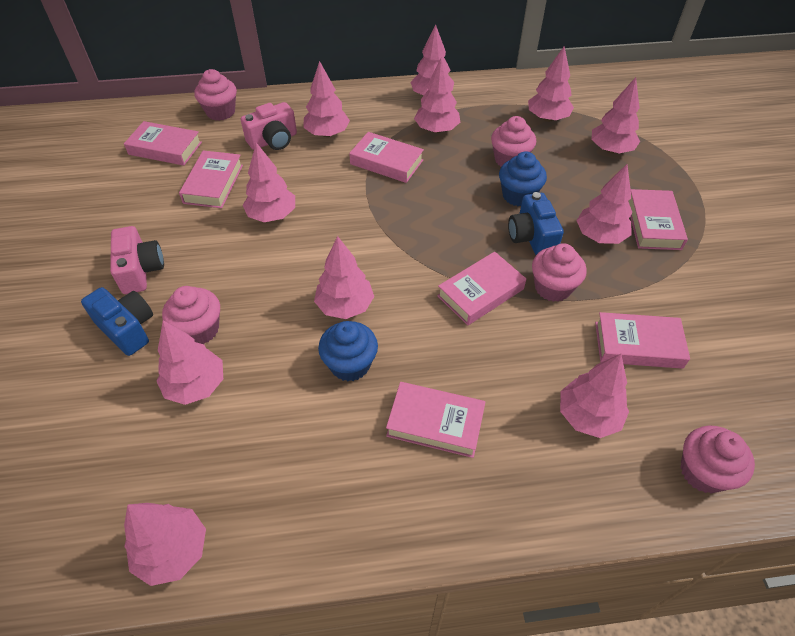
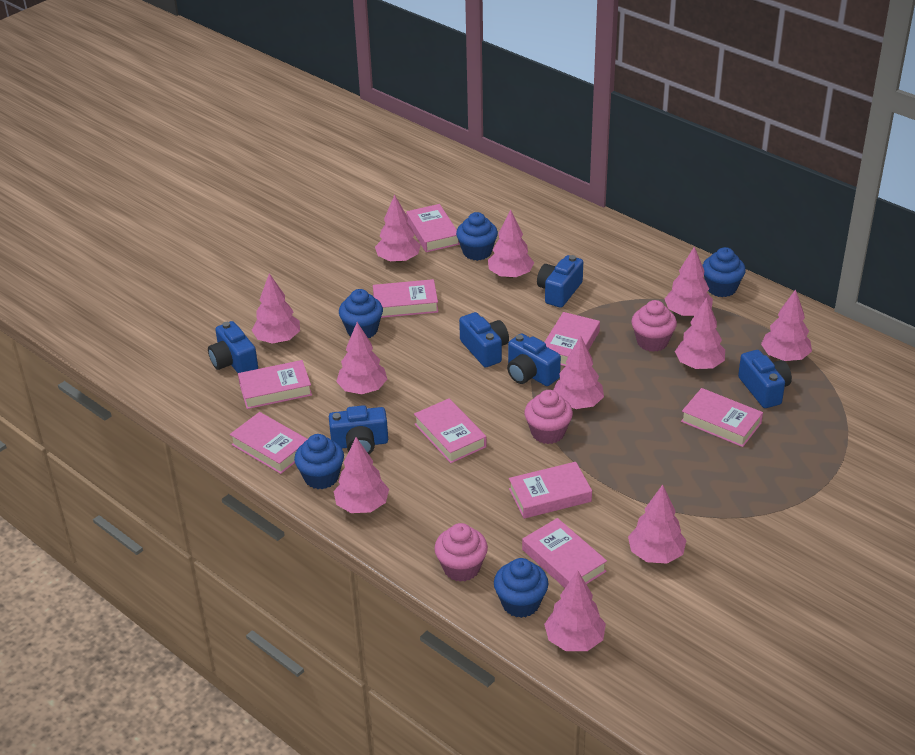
blue camera: [81,287,153,356] [508,192,564,255] = 2 -> [208,321,258,373] [329,405,388,454] [459,312,509,368] [507,333,561,386] [537,255,583,308] [738,350,792,408] = 6
blue cupcake: [318,321,378,381] [499,151,547,206] = 2 -> [294,434,344,489] [339,289,383,338] [456,212,498,261] [494,558,548,618] [702,247,746,297] = 5
pink book: [124,121,202,166] [179,150,243,208] [349,132,424,183] [386,382,485,458] [437,252,526,325] [595,312,690,369] [628,189,688,250] = 7 -> [230,412,308,474] [238,360,312,409] [373,279,438,318] [406,204,460,252] [414,398,487,463] [509,462,592,519] [522,518,607,588] [545,312,600,366] [681,388,763,447] = 9
pink camera: [110,226,164,294] [241,102,297,150] = 2 -> none = 0
pink cupcake: [162,286,220,344] [194,69,237,121] [491,116,536,167] [532,243,587,302] [680,426,755,493] = 5 -> [434,523,488,582] [524,390,573,444] [631,300,677,352] = 3

